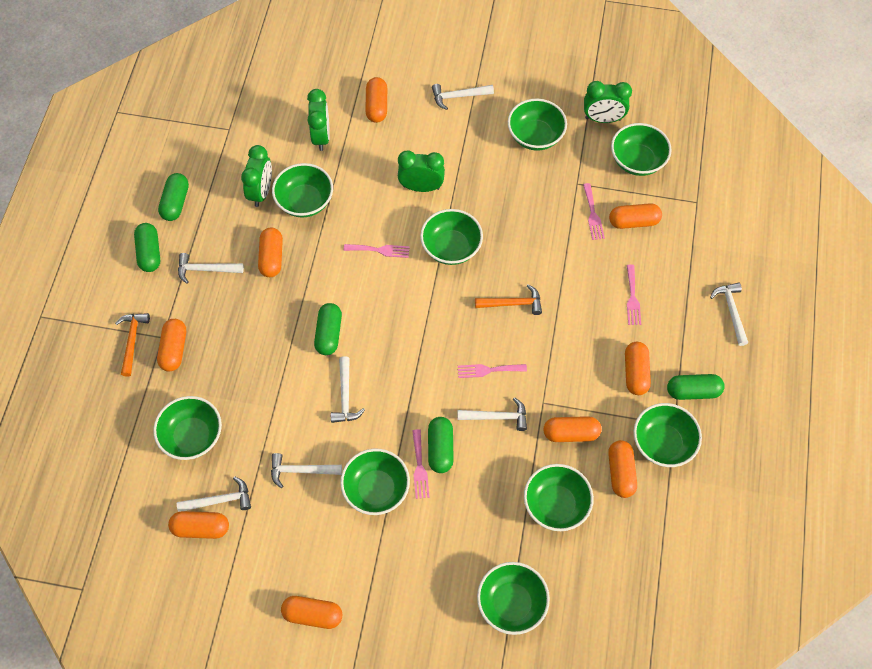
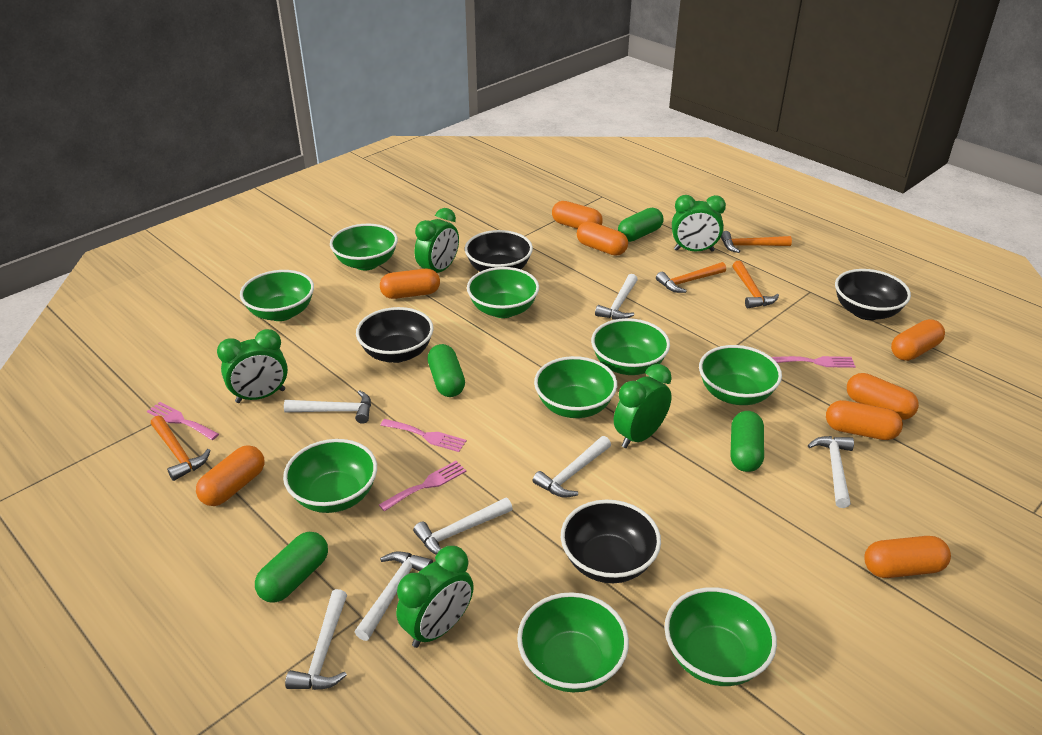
black bowl: none = 0 -> [356,307,434,363] [465,230,533,272] [561,500,661,583] [835,269,911,320] = 4
green capsule: [134,223,160,272] [158,173,189,221] [314,303,342,355] [428,417,454,473] [667,374,725,400] = 5 -> [255,532,328,603] [427,344,465,397] [618,208,663,242] [731,411,764,472] = 4
green clock: [241,145,272,207] [307,89,330,151] [398,151,445,192] [584,81,632,123] = 4 -> [217,329,288,403] [396,546,474,648] [415,208,459,273] [614,364,672,448] [672,195,726,252] = 5
orange capsule: [157,319,186,372] [168,511,229,539] [258,228,283,277] [281,596,342,629] [365,77,387,123] [543,416,601,442] [608,440,637,498] [609,203,662,229] [625,342,651,395] = 9 -> [196,445,264,506] [380,269,440,299] [552,201,603,229] [577,222,628,256] [826,400,903,440] [847,373,919,420] [864,536,951,578] [891,319,945,361] = 8
orange hammer: [115,313,150,377] [475,284,542,315] = 2 -> [151,416,211,481] [656,262,726,293] [721,231,792,253] [732,261,779,308] = 4
pink fork: [344,244,410,258] [412,429,430,499] [458,364,527,378] [583,183,605,240] [627,265,641,325] = 5 -> [147,402,219,440] [379,461,467,512] [380,419,466,452] [772,356,856,368] = 4

